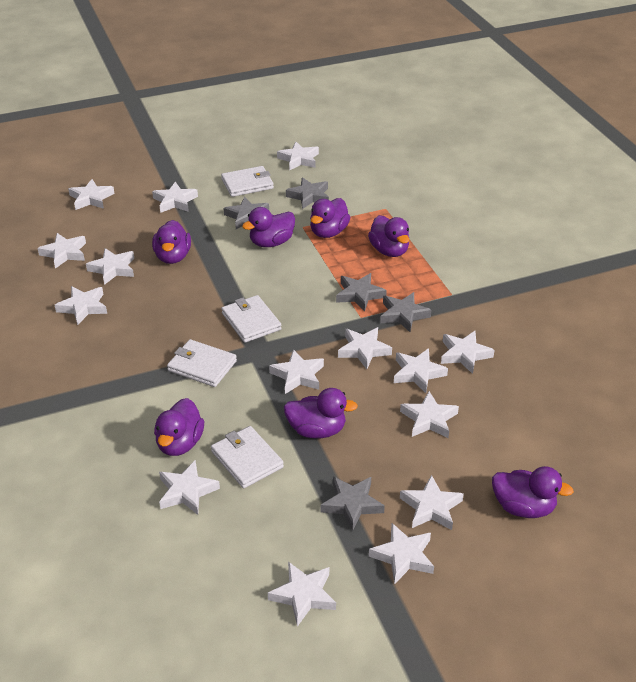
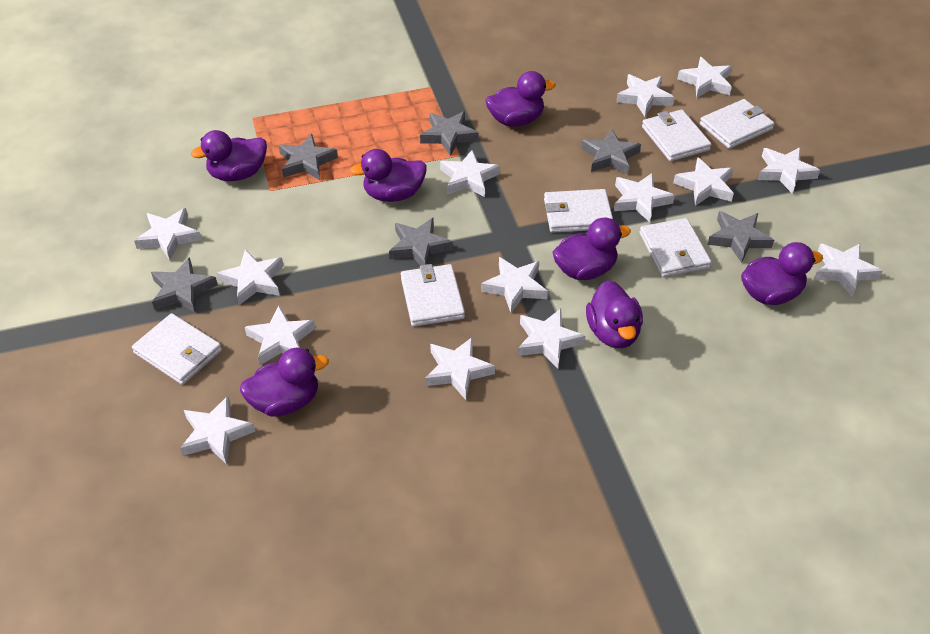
grey star: [223,197,269,229] [286,177,329,209] [321,476,385,531] [336,273,387,312] [380,292,431,332] = 5 -> [151,257,218,313] [278,134,338,180] [389,218,453,265] [420,111,479,156] [581,129,641,175] [707,211,774,263] = 6
white star: [37,233,86,269] [55,286,107,325] [68,179,115,210] [86,248,134,285] [152,182,198,213] [159,460,220,515] [268,562,336,627] [269,349,324,394] [277,141,319,170] [338,327,392,369] [369,523,434,585] [394,348,448,393] [400,391,459,438] [400,475,464,530] [441,331,495,374] = 15 -> [134,208,201,260] [180,396,255,464] [217,249,284,305] [245,306,315,365] [425,337,495,400] [440,150,500,197] [481,257,548,313] [518,308,585,369] [614,173,675,222] [616,74,674,116] [673,157,734,206] [677,57,732,98] [758,147,820,194] [814,244,882,297] = 14
white wallet: [167,339,237,387] [211,426,284,488] [221,166,274,197] [221,295,282,343] = 4 -> [132,313,222,385] [401,264,465,327] [544,189,613,233] [640,218,712,277] [642,109,711,161] [700,99,774,149] = 6

